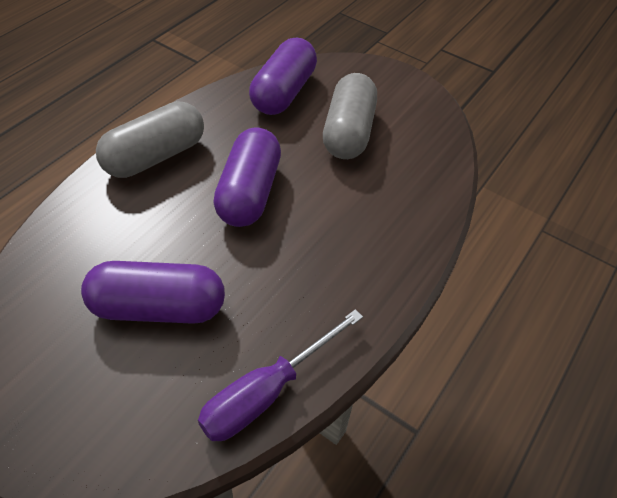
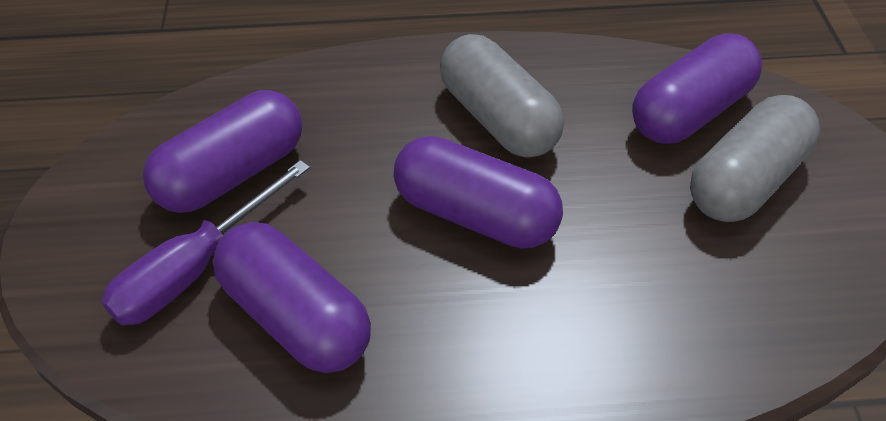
purple capsule: [81,261,225,324] [213,127,281,227] [249,38,317,115] = 3 -> [143,90,302,213] [213,222,371,373] [394,136,563,249] [632,33,762,144] = 4

